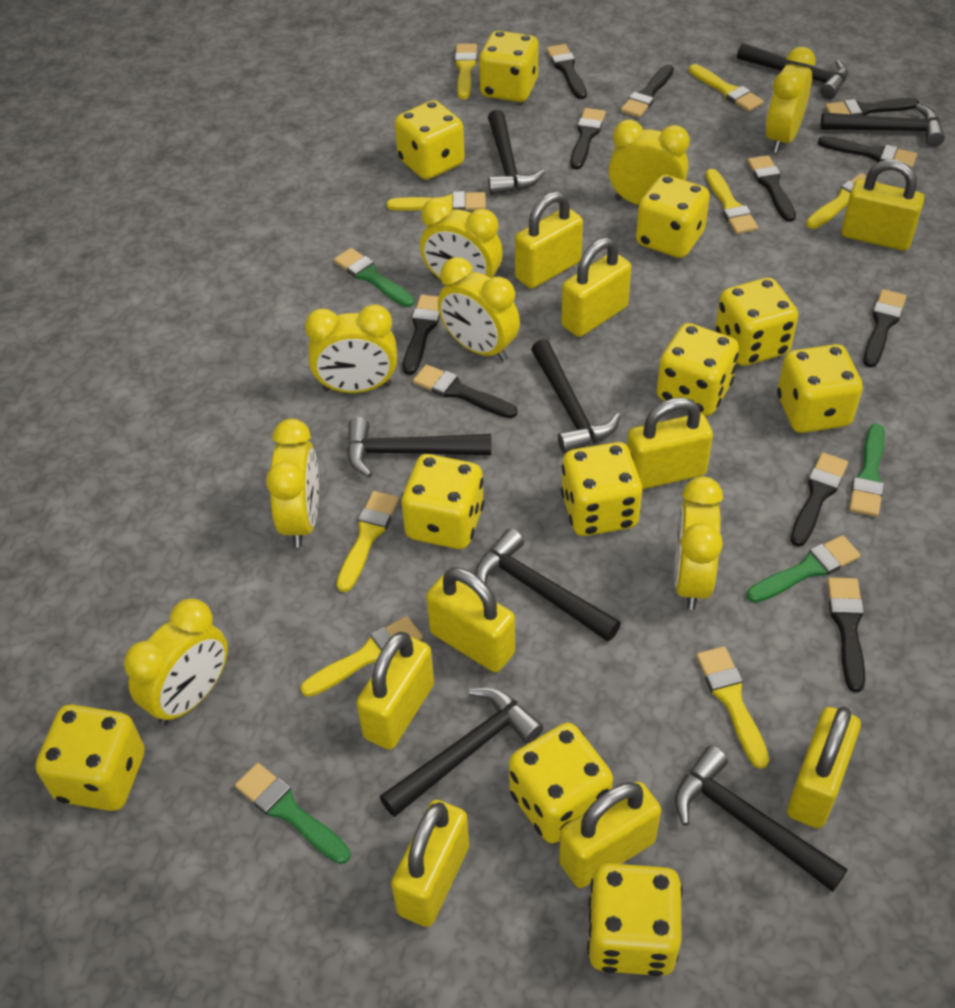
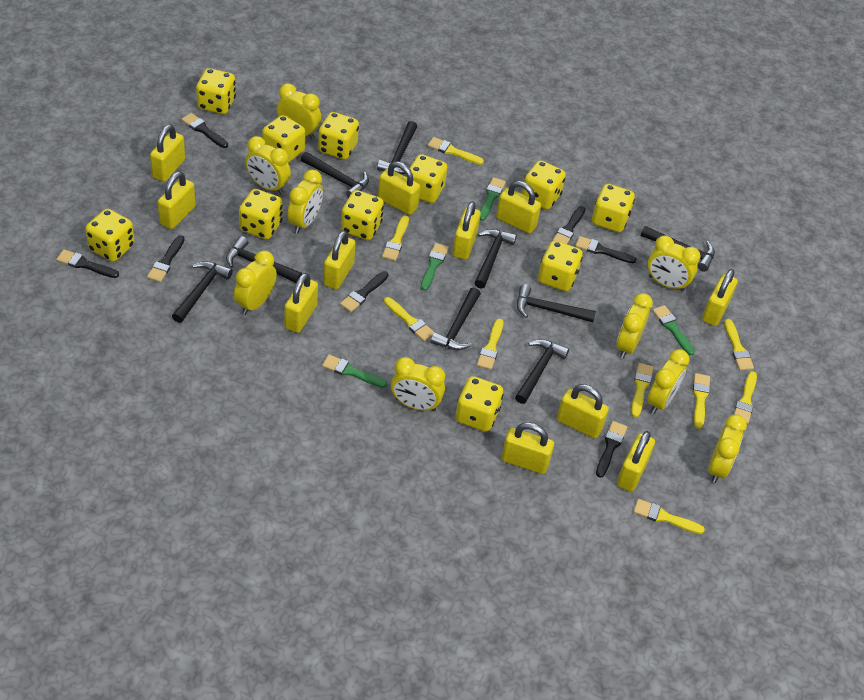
black brush: [403,295,440,375] [413,364,518,418] [546,44,587,99] [570,108,606,170] [621,65,674,117] [747,155,796,222] [790,452,848,547] [818,136,917,168] [825,98,919,115] [827,577,865,692] [863,289,906,367] = 11 -> [56,249,119,278] [147,235,185,282] [181,113,228,148] [340,271,389,312] [552,206,586,244] [575,236,636,263] [596,421,627,478] = 7
black hammer: [347,417,491,477] [380,688,543,817] [475,528,621,642] [488,110,545,195] [531,339,621,454] [675,746,848,892] [737,43,848,99] [820,104,945,147] = 8 -> [172,261,233,323] [226,236,302,283] [301,152,369,198] [377,121,417,174] [430,288,481,350] [474,229,517,289] [515,339,569,404] [517,284,596,322] [641,226,715,272] = 9
yellow brush: [300,616,423,697] [336,491,399,592] [387,191,486,211] [455,44,477,99] [689,64,764,112] [696,646,769,769] [706,169,758,234] [806,173,879,229] = 8 -> [382,215,409,261] [384,297,434,341] [428,137,484,165] [477,319,504,370] [631,363,654,417] [633,499,705,534] [693,373,710,429] [724,319,754,371] [734,371,757,424] = 9
yellow clock: [124,599,228,726] [266,419,319,548] [305,304,397,393] [420,198,503,280] [438,257,520,362] [609,120,690,205] [674,477,723,610] [765,47,816,153] = 8 -> [234,250,277,315] [245,136,291,194] [277,84,321,139] [287,169,323,233] [391,357,445,411] [616,293,653,359] [647,349,690,414] [648,235,701,292] [708,414,747,483] = 9
yellow padlock: [357,632,434,750] [391,800,469,927] [426,567,515,672] [515,191,583,289] [559,782,661,888] [561,237,631,337] [627,397,713,489] [787,707,861,828] [841,160,924,251] = 9 -> [150,124,185,182] [158,171,195,229] [284,273,318,333] [323,230,356,289] [378,161,420,215] [452,202,481,260] [496,181,541,234] [501,422,554,474] [557,384,609,438] [617,431,655,492] [702,269,738,326] = 11

